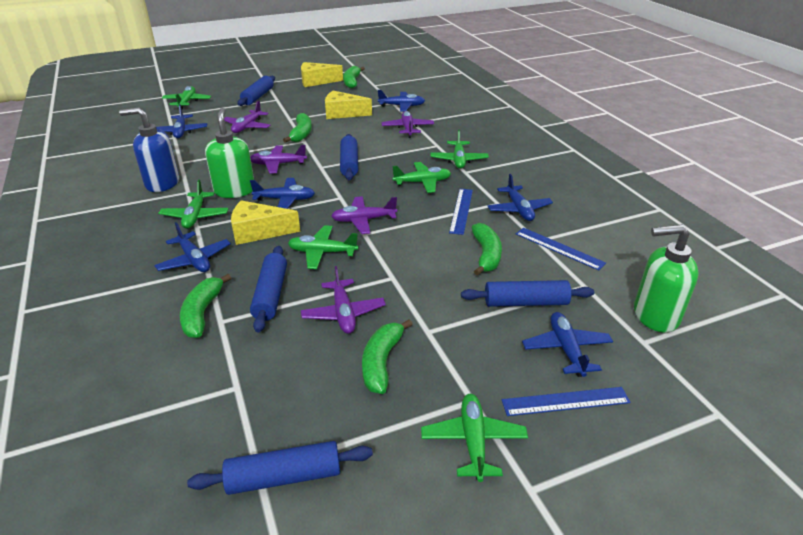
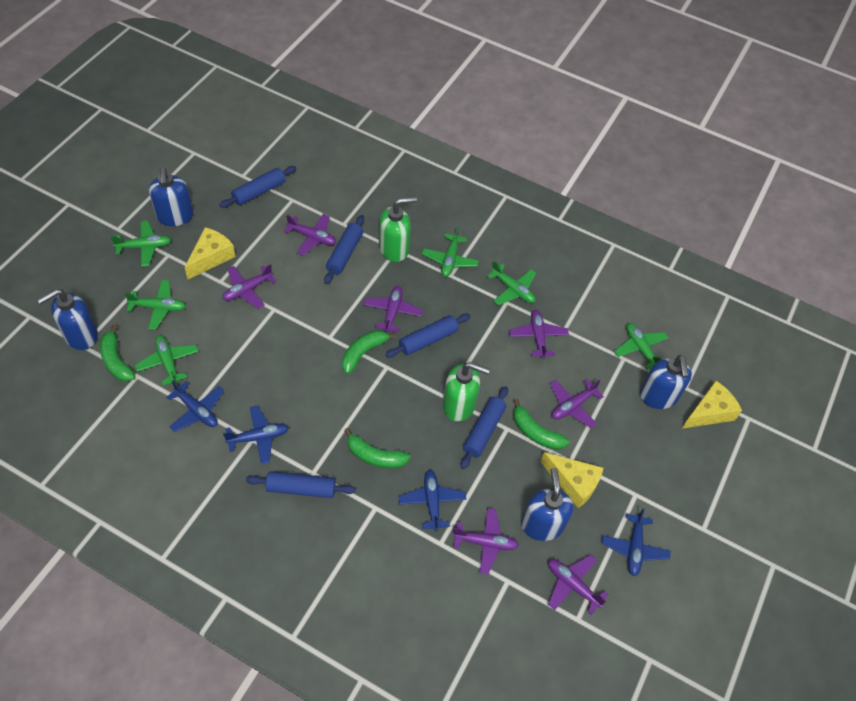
blue plane: [155,222,231,272] [156,104,207,138] [250,178,315,209] [378,90,425,111] [488,174,553,221] [522,312,613,377] = 6 -> [166,380,224,432] [223,405,289,464] [399,470,466,531] [602,508,671,576] = 4
blue ruler: [449,189,473,235] [502,387,631,416] [516,228,606,270] = 3 -> none = 0
blue soap dispenser: [119,107,179,192] = 1 -> [37,289,98,350] [149,167,193,226] [521,468,573,541] [640,355,692,409] = 4
green banana: [180,274,231,338] [283,113,312,143] [343,66,365,88] [362,319,413,394] [472,223,502,276] = 5 -> [100,325,136,382] [342,330,396,374] [344,428,411,468] [513,399,569,450] = 4
purple plane: [224,101,271,133] [250,145,307,174] [301,266,386,334] [331,196,397,234] [382,111,434,138] = 5 -> [222,264,276,309] [284,214,336,255] [363,286,423,333] [452,508,519,575] [509,310,569,359] [548,554,608,615] [550,379,604,429] = 7

